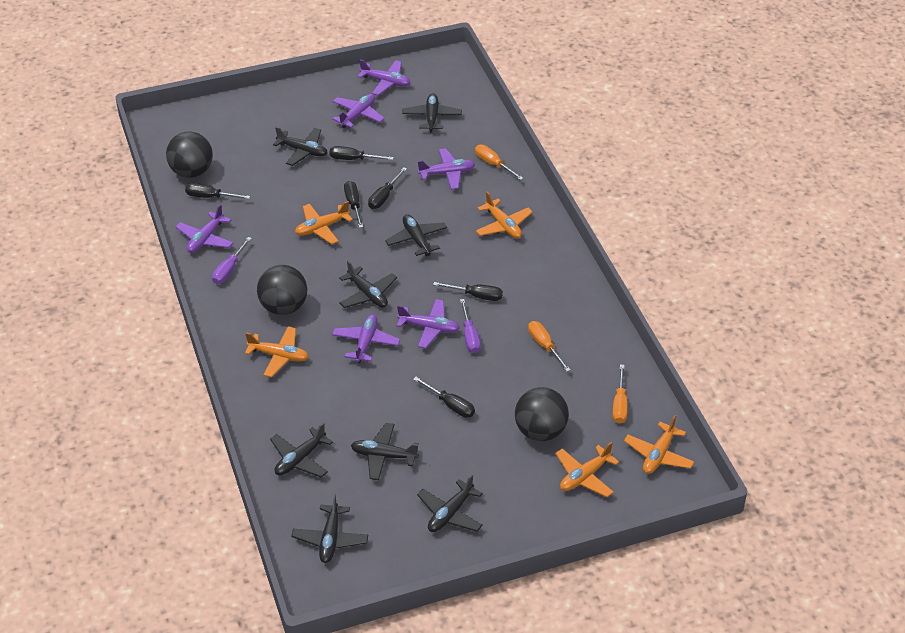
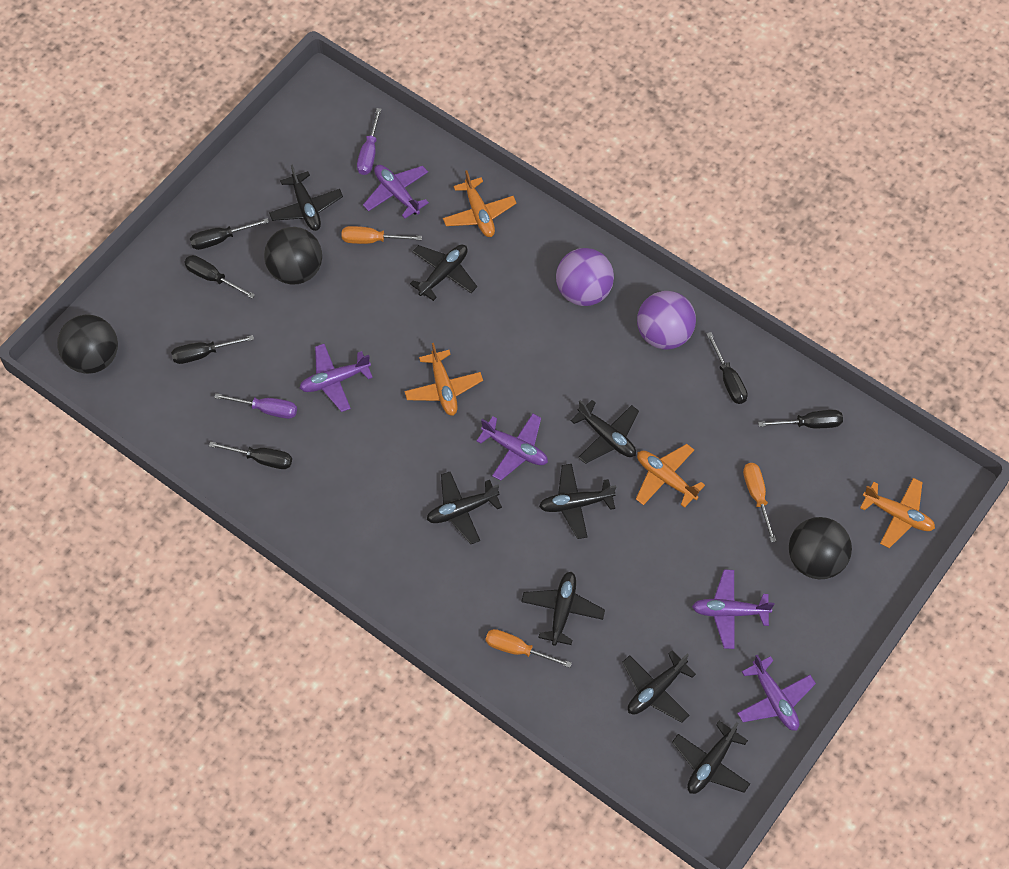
orange plane: [245,327,309,377] [295,201,353,244] [476,192,533,238] [555,442,619,497] [624,415,694,474] = 5 -> [404,343,483,416] [443,170,517,237] [636,444,705,508] [860,478,935,548] = 4
purple ball: none = 0 -> [556,248,614,306] [637,291,696,350] = 2
purple plane: [176,204,234,253] [332,94,385,128] [332,314,400,363] [357,59,410,96] [397,299,460,349] [418,148,475,190] = 6 -> [299,344,373,412] [363,165,429,219] [477,414,548,481] [692,569,774,649] [737,654,816,731] = 5

